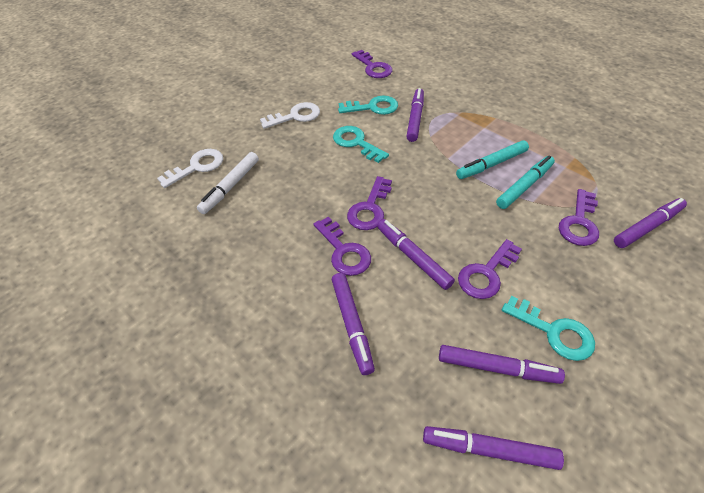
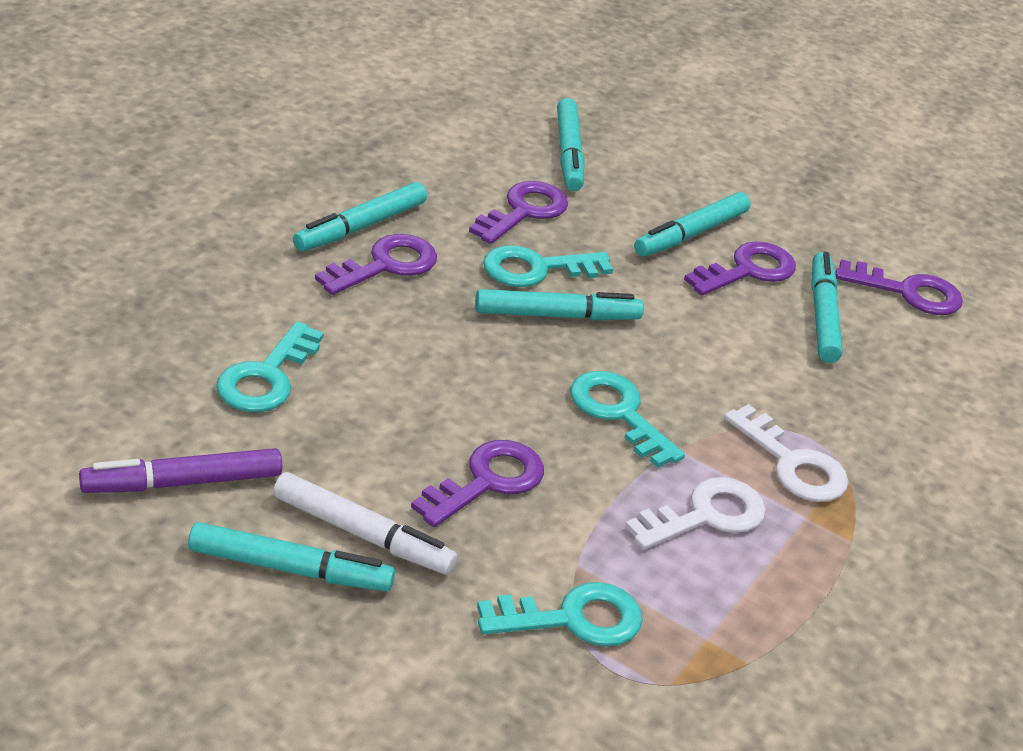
purple marker: [332,273,375,375] [377,219,455,290] [406,88,424,142] [423,426,564,470] [439,345,565,384] [614,198,687,248] = 6 -> [79,448,282,493] = 1
turquoise key: [333,126,389,163] [338,96,398,115] [502,296,595,361] = 3 -> [216,321,324,412] [477,582,643,647] [483,245,613,287] [570,371,685,468] = 4
turquoise marker: [456,140,529,179] [496,156,555,209] = 2 -> [188,522,395,591] [293,182,427,252] [475,289,644,320] [557,98,584,191] [634,192,751,257] [811,252,843,363] = 6

